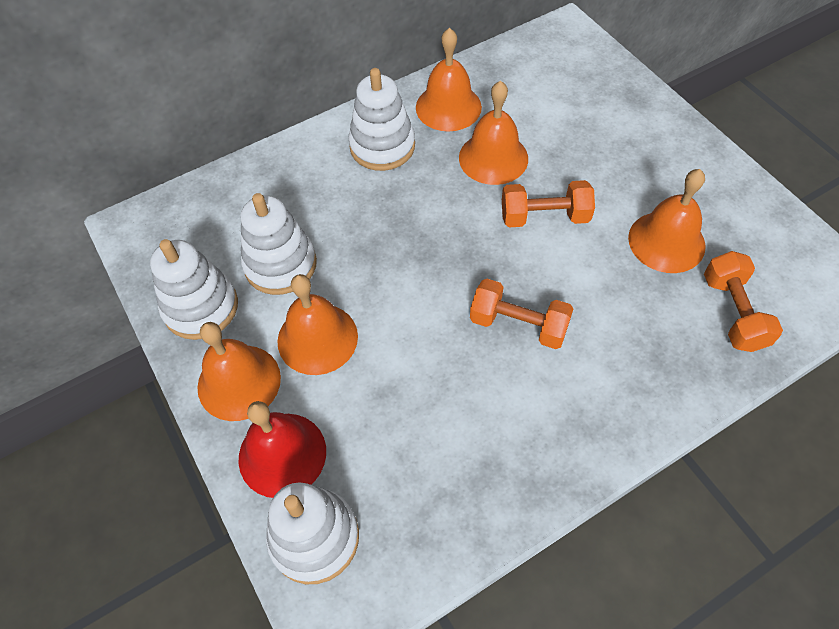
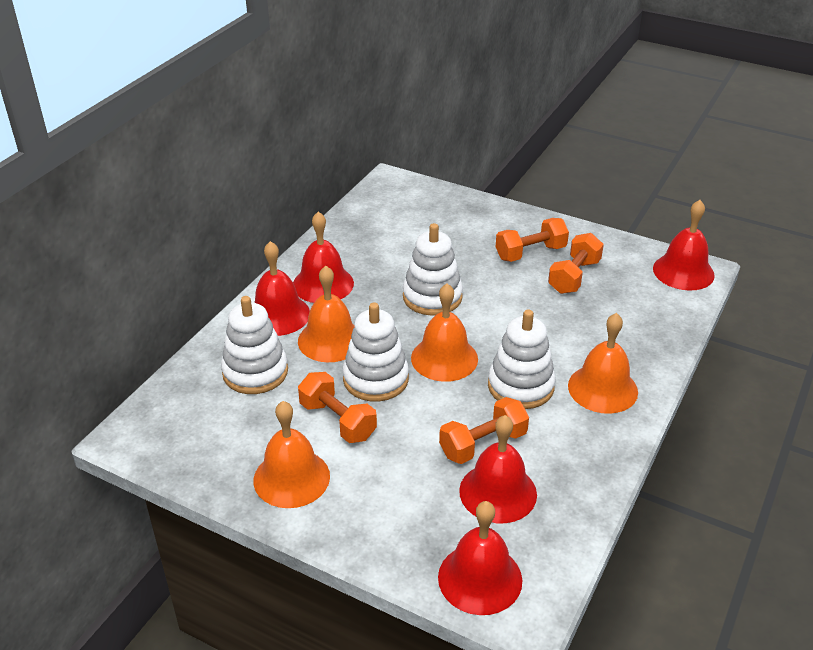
orange bell: [197,322,281,421] [278,274,358,375] [416,28,482,132] [459,81,528,185] [628,169,706,273] = 5 -> [253,401,330,508] [298,266,354,362] [411,284,478,382] [568,313,638,414] = 4
orange dumbbell: [470,279,573,349] [502,180,595,227] [704,251,783,352] = 3 -> [298,372,377,443] [439,397,529,464] [496,218,569,262] [548,233,604,294] = 4
red bell: [238,401,326,498] = 1 -> [254,241,310,336] [293,212,354,303] [438,501,522,615] [459,415,537,523] [653,200,715,291] = 5

